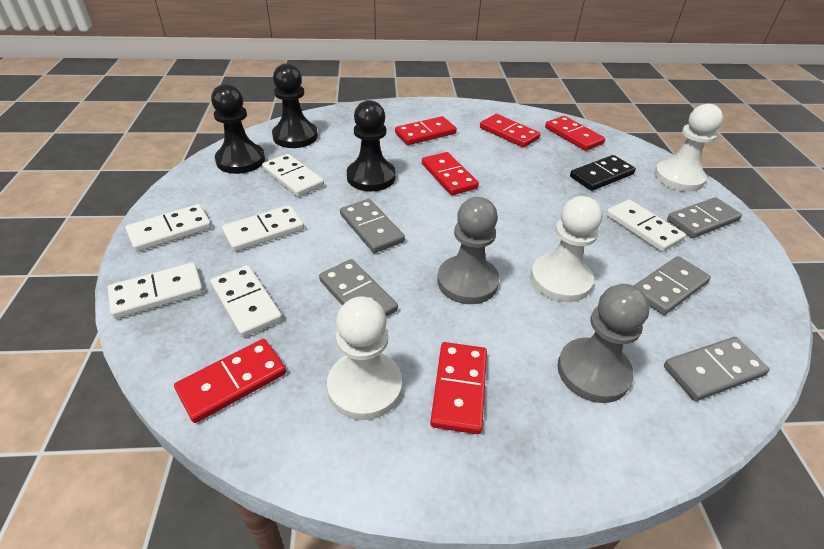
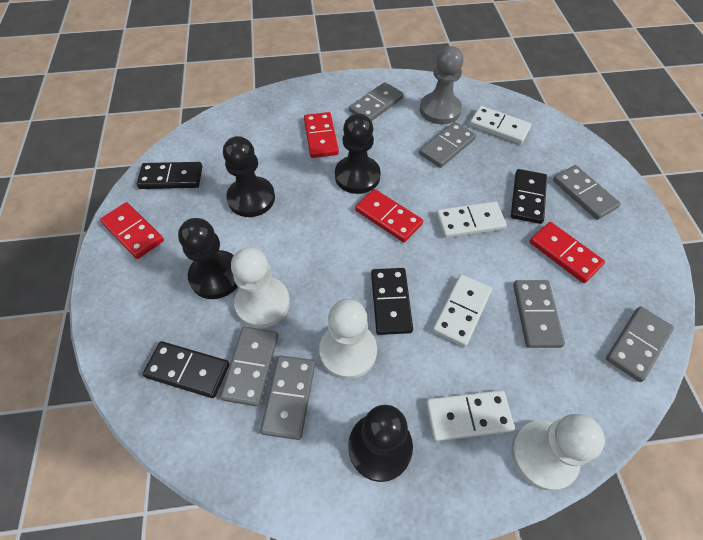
black domino: [570,155,636,191] = 1 -> [137,162,203,189] [142,341,230,398] [371,268,413,335] [511,169,547,224] = 4
black pawn: [211,84,265,174] [272,63,318,148] [347,100,396,191] = 3 -> [178,218,238,299] [223,136,275,217] [335,113,381,194] [348,405,413,482] = 4
grey domino: [319,259,398,317] [340,199,405,253] [634,256,711,315] [664,337,770,401] [667,197,742,238] = 5 -> [220,327,278,406] [261,355,315,440] [349,82,404,121] [419,122,476,168] [513,280,565,348] [553,165,621,220] [606,306,674,382] = 7
grey pawn: [437,197,499,304] [557,284,650,403] = 2 -> [420,46,464,125] = 1
red domino: [174,339,286,423] [395,116,457,145] [422,152,479,195] [430,342,487,434] [480,114,540,148] [545,116,605,151] = 6 -> [100,202,164,259] [304,112,339,158] [355,189,423,242] [529,222,605,283] = 4
white domino: [108,262,203,319] [125,204,212,252] [210,265,282,338] [222,205,304,252] [262,154,324,197] [606,199,686,252] = 6 -> [426,390,515,441] [432,274,492,347] [436,201,507,238] [469,106,531,144] = 4

